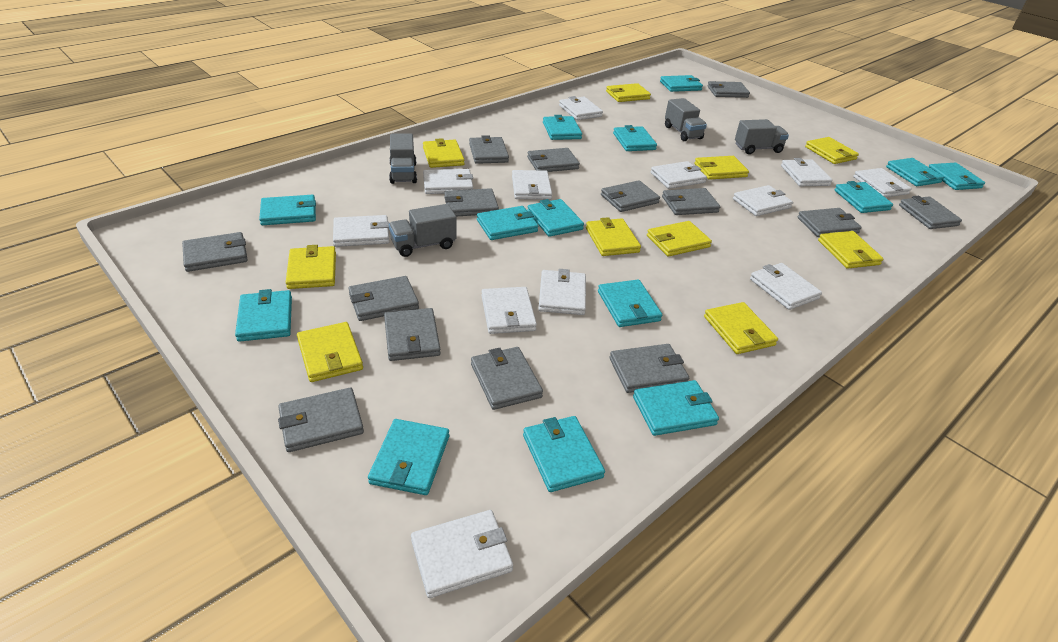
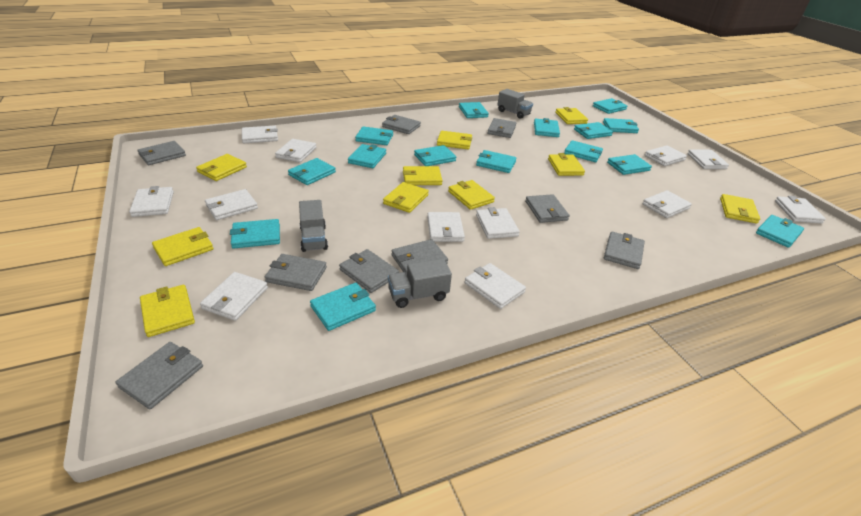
grey truck: [389,133,417,184] [389,204,457,257] [665,98,707,141] [735,119,789,154] = 4 -> [299,200,328,252] [388,259,452,308] [497,89,533,119] = 3
grey wallet: [182,232,248,272] [278,388,364,452] [348,276,419,321] [384,308,441,361] [444,188,499,216] [469,135,509,164] [471,347,543,410] [527,148,580,172] [601,180,660,212] [610,344,689,393] [662,188,720,215] [707,81,750,98] [797,208,862,237] [899,196,962,229] = 14 -> [116,342,203,409] [138,141,186,165] [265,254,327,291] [339,249,399,293] [382,115,421,134] [391,239,448,275] [487,118,516,138] [525,194,570,223] [604,231,645,269] = 9
turquoise wallet: [235,289,292,342] [259,195,316,225] [368,419,449,495] [477,206,538,240] [523,416,605,492] [527,199,584,237] [543,115,582,140] [598,280,662,327] [613,125,657,151] [633,380,719,436] [660,75,703,92] [834,181,893,213] [886,158,944,186] [929,163,985,190] = 14 -> [230,219,280,249] [288,158,336,185] [310,283,376,331] [348,144,386,168] [355,126,393,145] [414,145,456,166] [459,102,489,118] [476,150,517,173] [534,118,560,137] [564,140,603,162] [574,122,613,139] [593,98,627,114] [603,118,639,133] [607,154,652,175] [756,215,804,248] = 15

